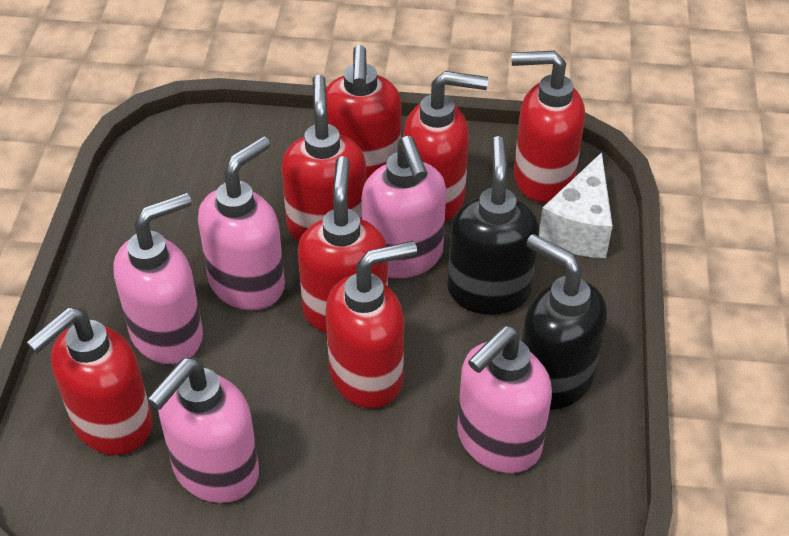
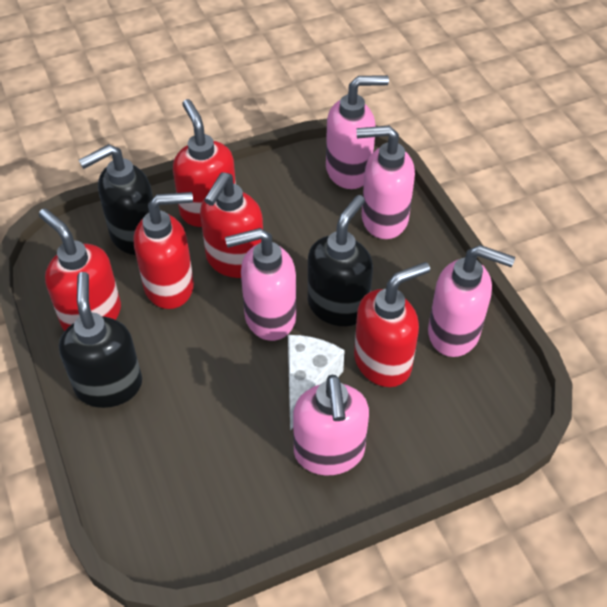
black soap dispenser: [447,136,539,315] [521,234,607,410] = 2 -> [59,272,142,408] [79,144,153,255] [308,195,373,326] = 3
red soap dispenser: [26,307,152,455] [281,75,366,242] [298,156,388,334] [325,241,417,408] [326,45,401,180] [403,71,488,221] [511,51,585,203] = 7 -> [39,208,121,331] [134,192,194,309] [173,99,236,227] [200,172,263,278] [354,262,430,387] = 5

